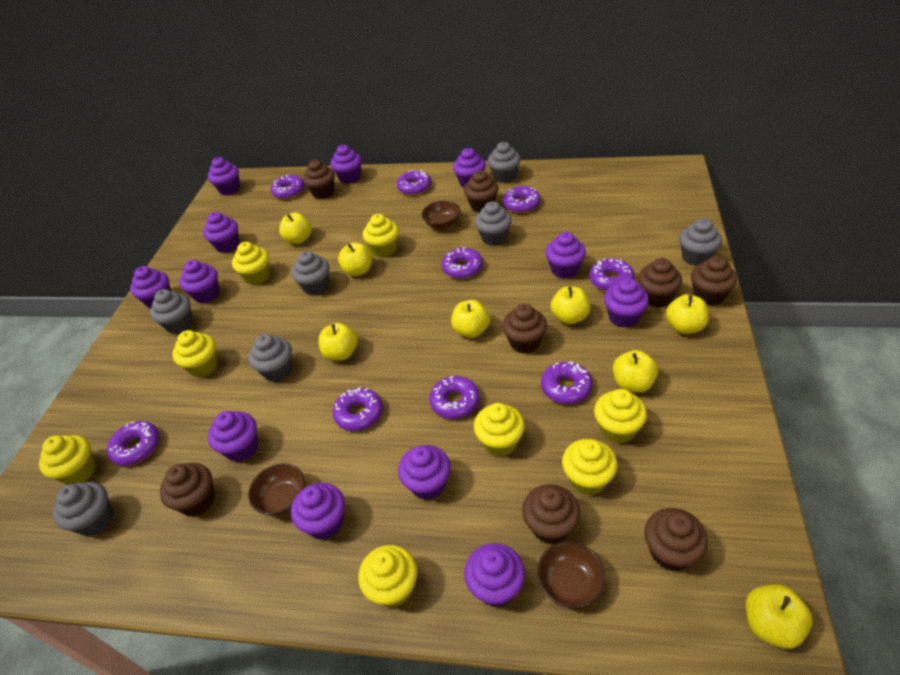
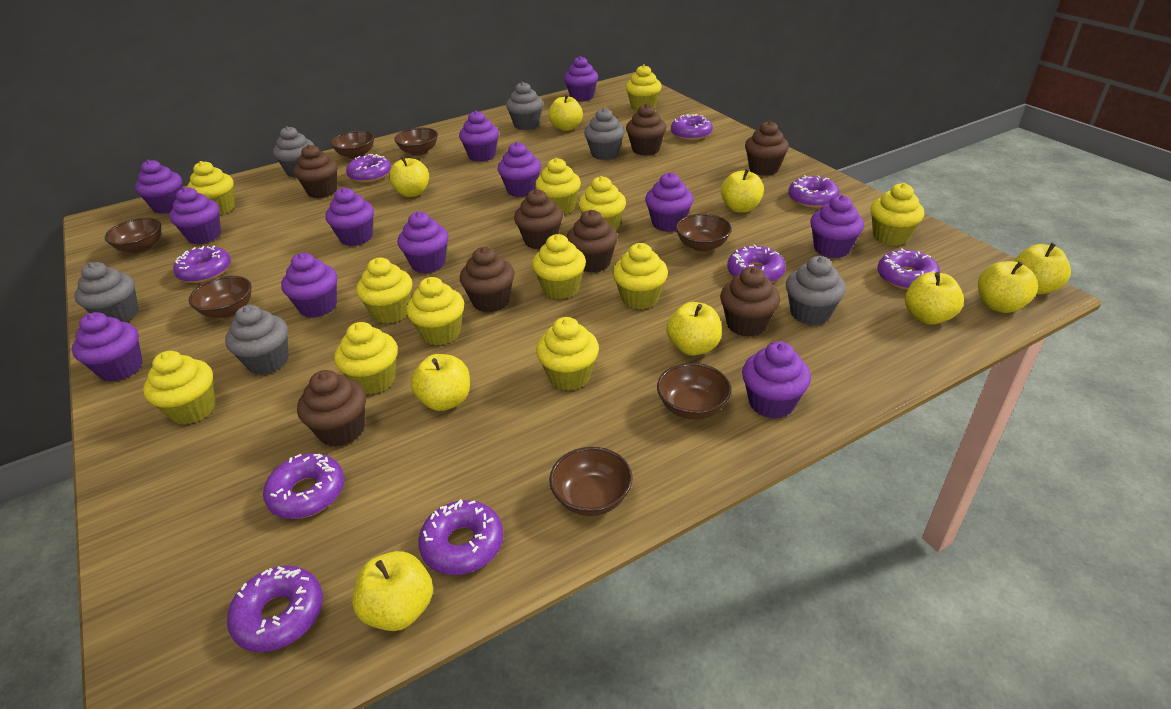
brown bowl: [248,463,305,516] [422,201,460,229] [537,542,605,608] = 3 -> [105,218,161,253] [189,276,252,318] [330,131,374,159] [394,128,438,156] [549,447,633,516] [657,363,731,419] [676,214,732,252] = 7
grey cupcake: [53,482,114,536] [150,289,193,334] [248,334,292,382] [291,251,329,295] [475,201,512,246] [488,142,521,183] [679,218,722,266] = 7 -> [74,262,139,322] [225,305,289,375] [273,126,315,178] [506,82,543,130] [584,108,625,160] [786,256,846,325] = 6
yellow apple: [279,212,312,244] [318,323,358,361] [338,243,372,276] [451,300,490,338] [551,286,591,324] [613,350,658,393] [666,294,709,334] [746,584,813,649] = 8 -> [352,551,433,631] [389,156,429,197] [411,354,470,411] [548,94,583,131] [666,302,722,356] [721,169,764,213] [905,272,964,325] [978,261,1038,313] [1014,243,1071,294] = 9
yellow cupcake: [39,435,96,485] [172,330,218,377] [232,242,270,285] [358,545,418,608] [363,214,399,257] [474,403,525,457] [562,439,618,495] [594,389,647,444] = 8 -> [143,351,215,425] [187,161,235,215] [334,322,398,394] [356,258,412,323] [406,277,464,345] [532,234,586,299] [535,158,581,214] [536,317,599,390] [578,176,626,231] [612,243,668,309] [626,65,662,111] [870,183,924,246] = 12

